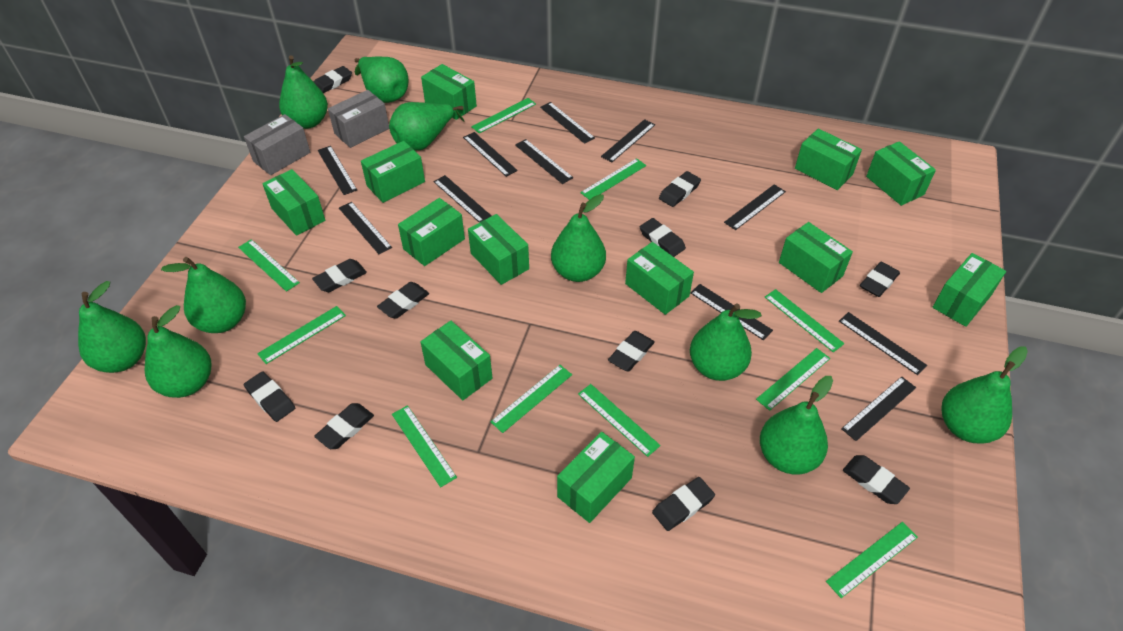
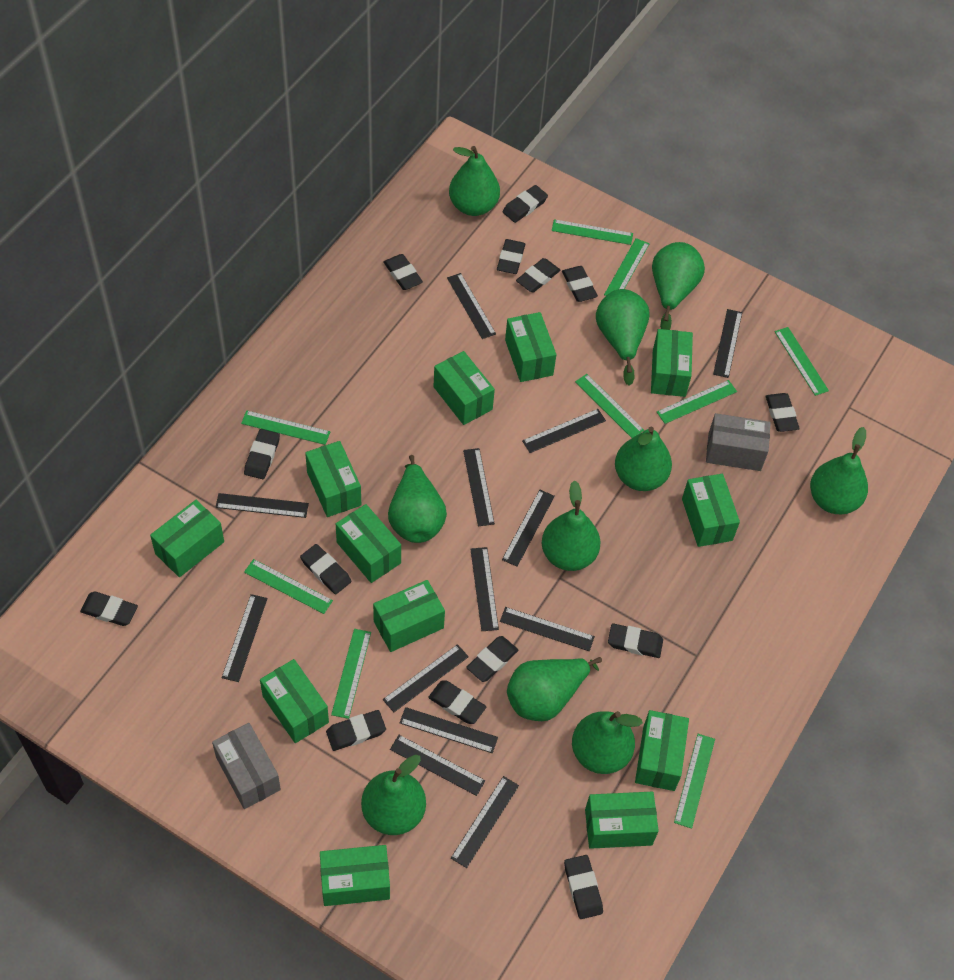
black eraser: [244,371,295,422] [312,259,367,292] [314,66,352,93] [314,403,374,449] [377,282,429,319] [608,331,655,372] [640,218,686,257] [652,477,715,531] [659,171,701,207] [843,455,910,504] [860,262,900,297] = 11 -> [80,592,138,626] [244,429,280,479] [300,544,352,594] [326,710,386,751] [383,254,423,290] [428,681,486,724] [466,636,518,682] [497,239,525,274] [502,185,548,223] [516,258,560,293] [562,266,598,302] [564,855,603,919] [608,623,663,658] [766,393,800,432] = 14
black ruler: [318,146,357,195] [339,202,392,254] [433,175,492,223] [463,132,518,177] [515,139,573,184] [540,102,595,144] [601,119,655,162] [690,284,773,340] [724,184,786,230] [839,312,927,375] [841,376,916,441] = 11 -> [216,493,309,518] [222,594,267,682] [383,644,469,712] [390,735,485,796] [399,707,498,753] [447,273,496,339] [451,776,519,868] [463,448,495,526] [470,547,499,631] [500,607,595,651] [502,490,555,567] [522,409,606,453] [713,309,742,378] = 13
green ruler: [238,239,300,292] [257,306,346,364] [392,405,457,487] [471,98,536,134] [490,365,572,433] [578,384,661,457] [580,158,646,200] [756,348,830,411] [765,289,845,352] [826,522,918,598] = 10 -> [241,410,330,445] [244,559,333,614] [331,629,371,719] [552,219,633,245] [575,374,644,438] [604,238,650,296] [657,380,737,424] [674,734,715,829] [775,327,829,396] = 9

